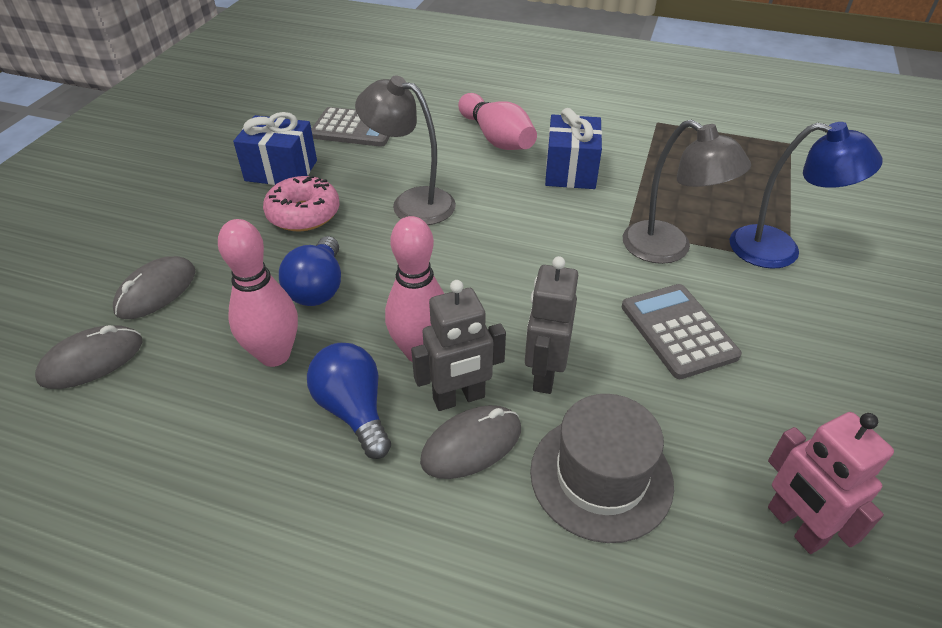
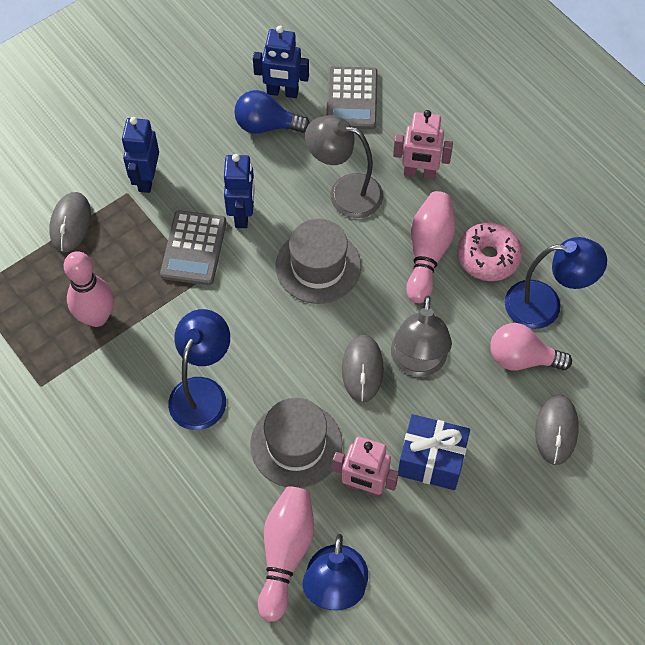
blue gift: [233,112,317,185] [545,108,602,189] = 2 -> [398,414,470,490] = 1
blue lamp: [729,122,882,269] = 1 -> [168,309,230,430] [303,534,368,610] [505,237,607,329] = 3
blue light bulb: [279,236,341,306] [307,343,391,459] = 2 -> [234,90,310,134] = 1
blue robot: none = 0 -> [122,117,159,193] [224,154,255,228] [253,26,309,98] = 3
grey hat: [530,394,674,543] = 1 -> [250,398,342,488] [276,219,361,304] = 2
grey robot: [411,280,506,411] [525,256,578,394] = 2 -> none = 0
pink light bulb: none = 0 -> [490,323,572,371] = 1
pink robot: [768,412,894,554] = 1 -> [333,436,399,497] [393,110,453,179] = 2

